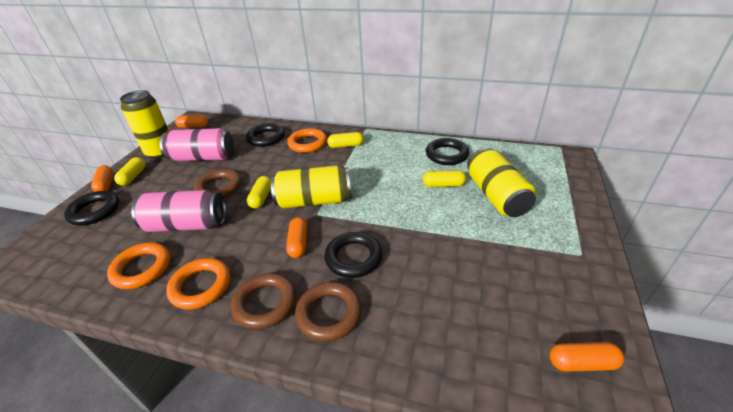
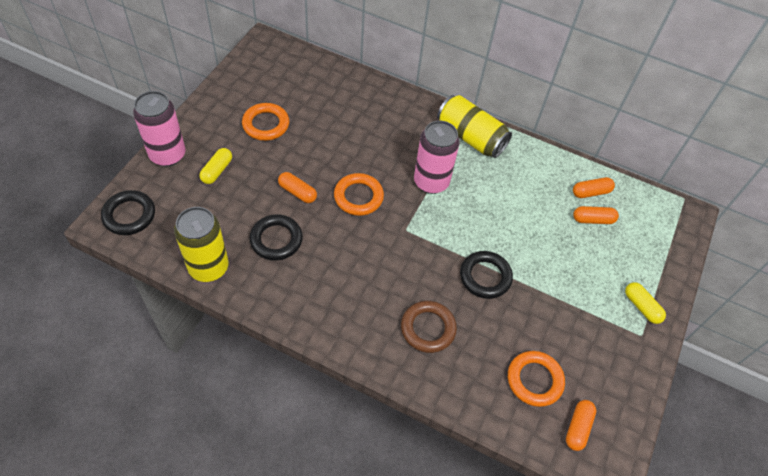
black ring: [64,191,119,226] [246,123,285,147] [324,232,382,278] [426,138,469,165] = 4 -> [101,190,155,235] [249,214,303,261] [460,251,513,299] = 3
brown ring: [194,169,241,198] [231,273,296,330] [295,282,362,342] = 3 -> [401,301,457,353] = 1
yellow can: [120,90,169,159] [271,165,351,209] [467,148,536,217] = 3 -> [174,207,229,282] [437,95,512,158] = 2
yellow capsule: [114,157,145,186] [247,176,271,209] [327,132,364,148] [423,170,466,187] = 4 -> [199,148,232,184] [625,282,666,324] = 2

